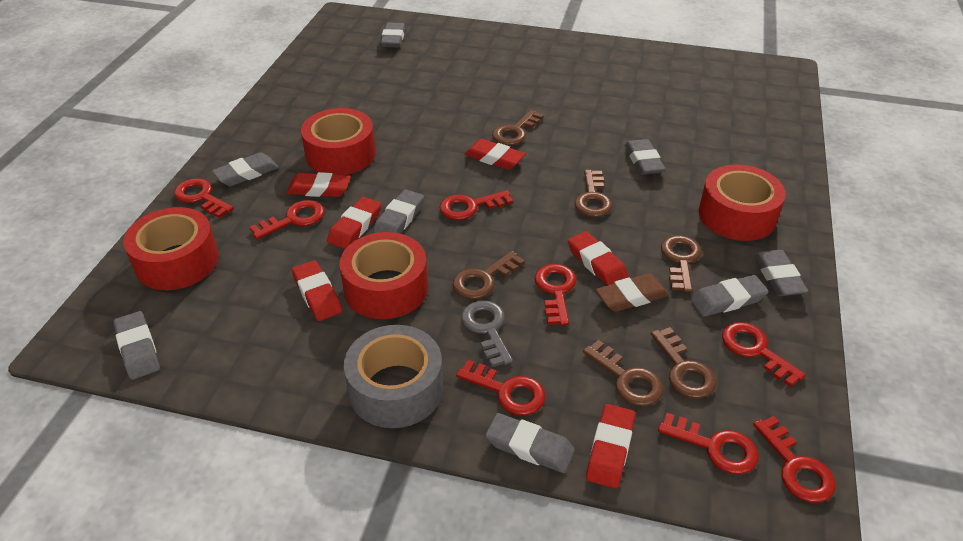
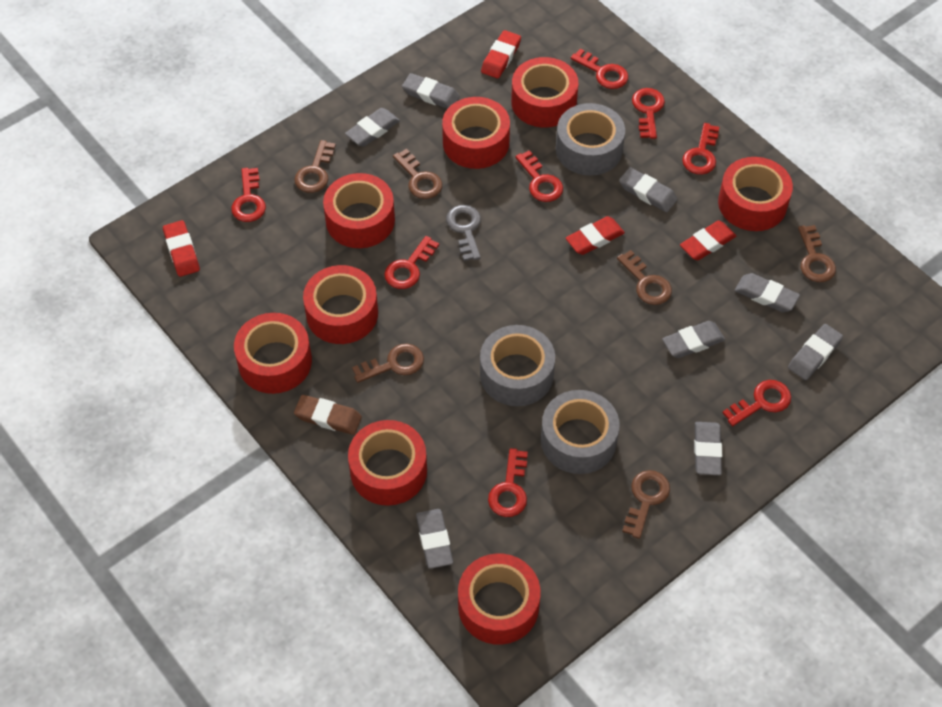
grey tape: [344,325,443,428] = 1 -> [480,325,555,406] [541,390,620,474] [556,103,625,176] = 3
red eraser: [286,172,351,197] [292,260,342,321] [327,197,381,249] [464,139,525,170] [568,231,629,285] [586,404,635,489] = 6 -> [163,220,200,277] [481,30,521,78] [566,216,625,255] [680,221,736,260] = 4
red tape: [123,207,219,290] [301,108,376,175] [340,232,428,319] [699,165,786,241] = 4 -> [234,313,312,394] [303,265,378,344] [323,173,395,248] [348,420,427,506] [442,97,510,169] [458,553,540,645] [511,57,578,128] [718,157,793,231] = 8

